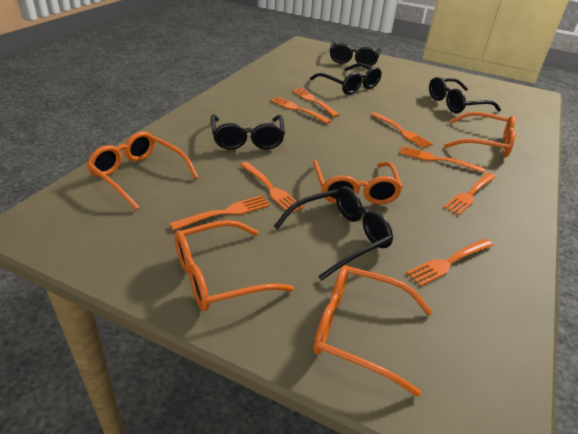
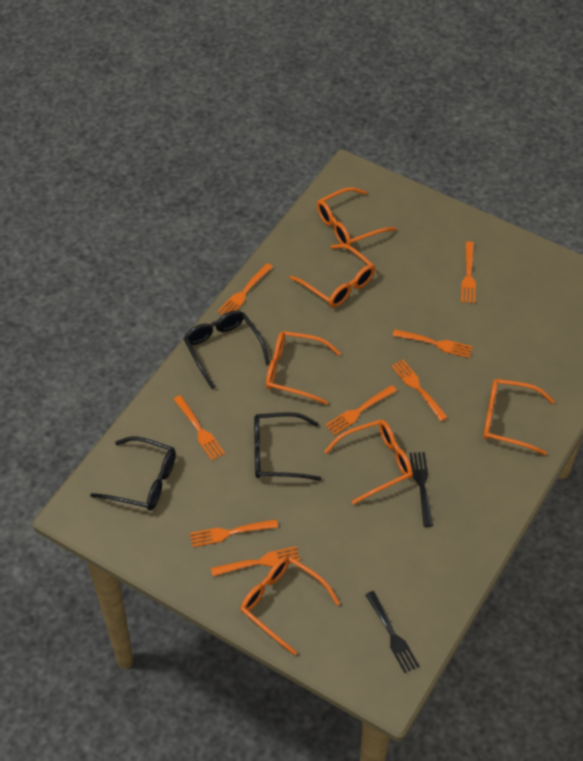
black fork: none = 0 -> [365,591,419,673] [409,452,433,527] = 2
black glasses: [211,114,285,150] [274,186,393,281] [310,63,382,95] [330,41,382,66] [429,77,501,113] = 5 -> [90,437,176,510] [184,310,270,390] [254,412,322,481] = 3
orange glasses: [87,131,199,210] [174,220,294,311] [313,160,403,204] [313,265,433,397] [444,112,516,157] = 5 -> [241,556,340,655] [266,331,341,405] [290,244,375,307] [317,187,396,246] [324,420,413,505] [483,379,555,455] = 6

